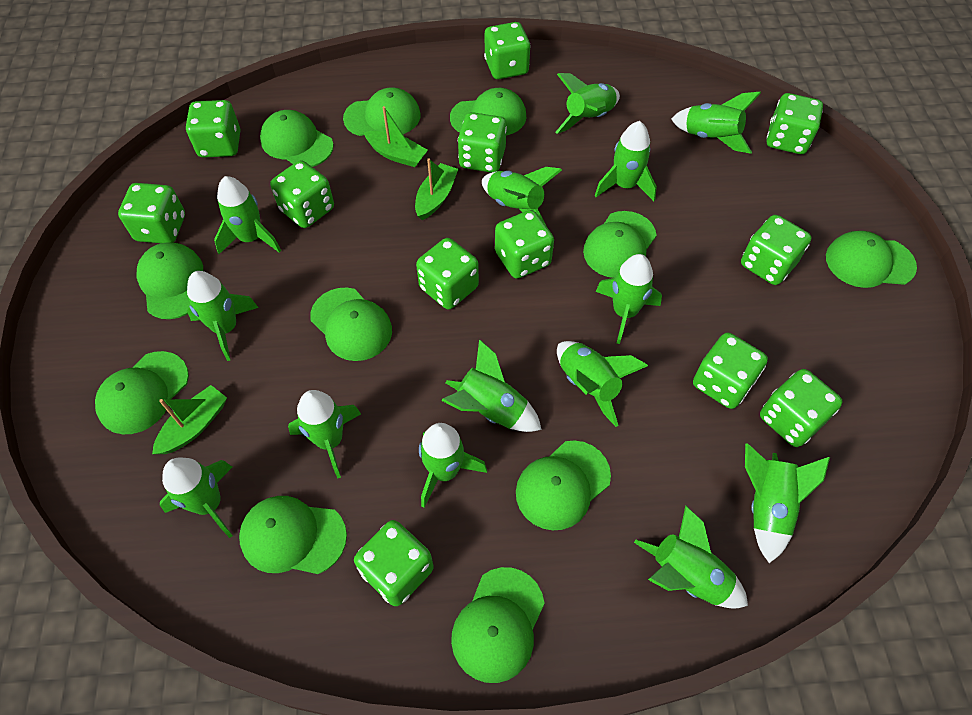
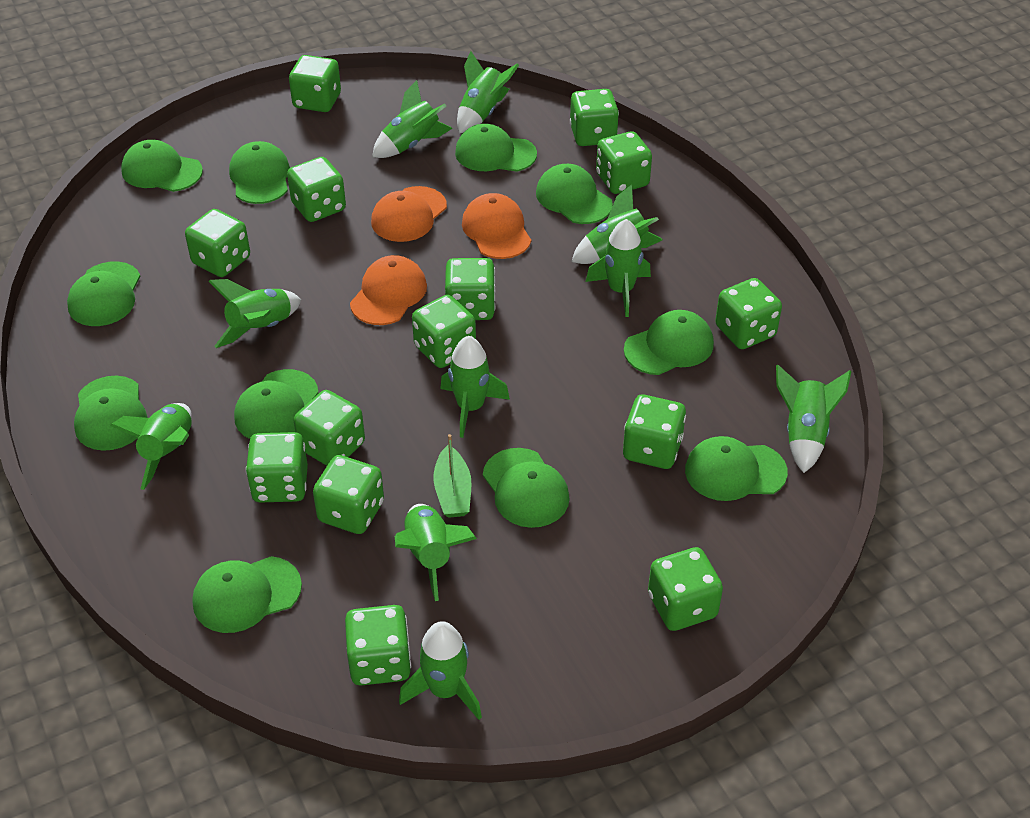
green boat: [152,385,227,454] [364,106,428,167] [415,158,458,220] = 3 -> [433,434,472,518] = 1
green dice: [118,183,185,243] [186,100,240,158] [270,160,334,228] [354,520,434,606] [416,238,479,309] [458,112,507,173] [484,22,531,79] [495,210,554,279] [693,333,768,409] [741,215,812,285] [760,369,842,447] [767,93,823,154] = 12 -> [185,209,250,277] [246,432,308,503] [287,157,346,222] [289,55,341,112] [294,390,365,466] [313,455,384,534] [345,605,411,686] [412,295,476,368] [445,258,495,320] [570,89,619,146] [596,131,652,194] [623,394,686,469] [648,547,723,631] [715,278,782,349] = 14
green rocket: [160,457,233,538] [187,271,258,361] [214,176,281,254] [288,390,361,479] [419,423,487,508] [441,339,542,432] [482,167,562,225] [555,73,620,134] [557,341,648,427] [595,121,657,201] [595,254,662,344] [634,505,748,609] [671,92,761,154] [745,443,830,563] = 14 -> [110,403,192,490] [209,279,301,348] [372,80,452,158] [395,504,477,601] [399,621,482,720] [440,336,510,438] [457,51,519,134] [571,184,663,264] [586,219,651,317] [776,365,852,473] = 10
orange cap: none = 0 -> [350,255,427,325] [371,186,447,242] [462,193,531,259] = 3

